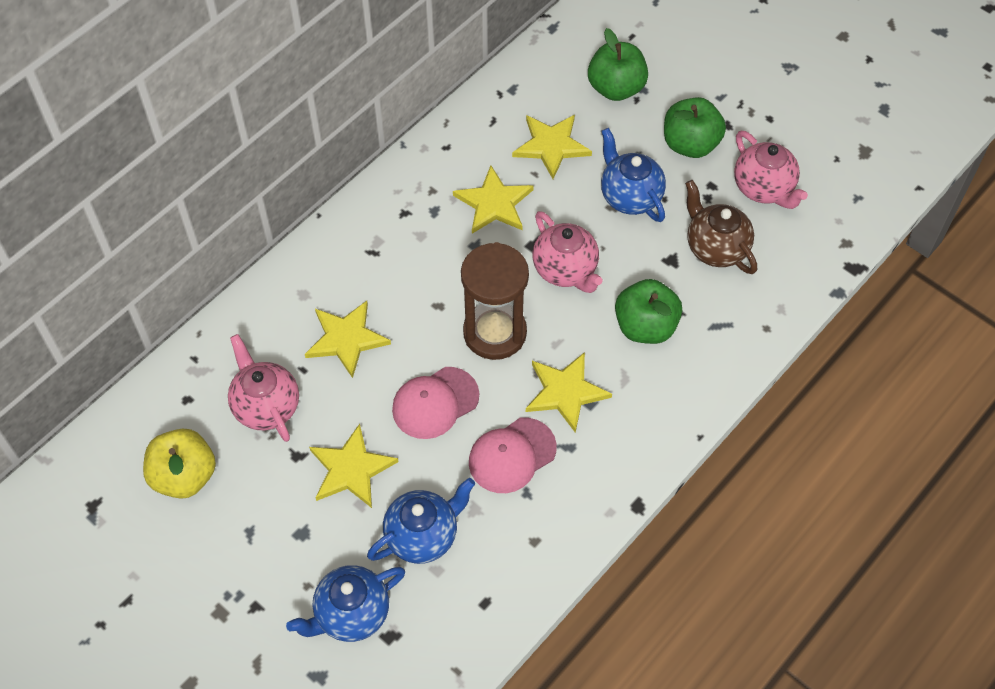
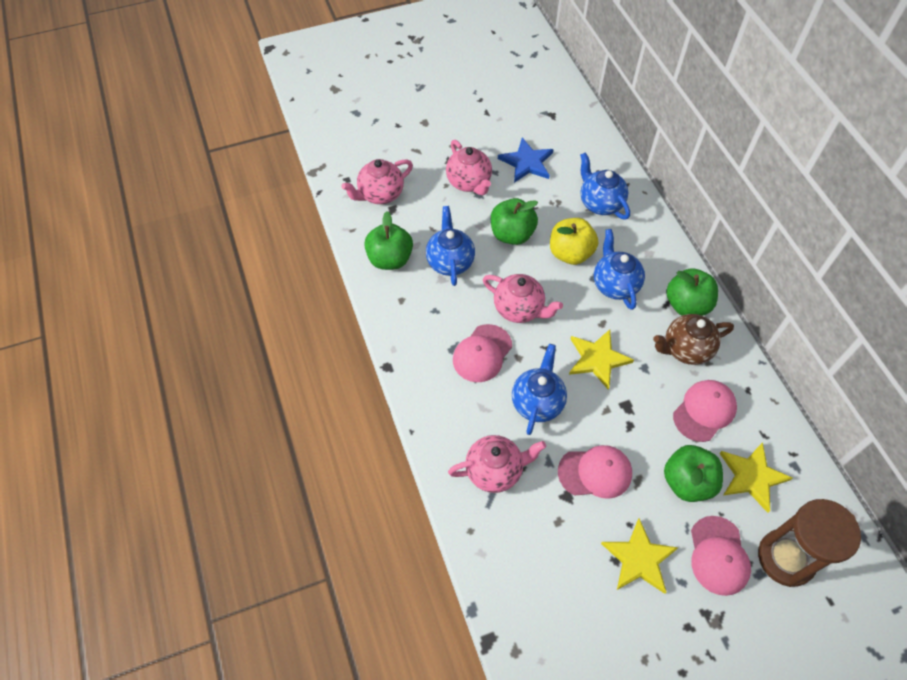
blue star: none = 0 -> [498,138,554,183] = 1
blue teapot: [286,565,405,642] [367,478,475,564] [601,128,666,222] = 3 -> [426,206,475,286] [512,344,567,435] [580,152,630,220] [594,229,645,310] = 4
green apple: [588,28,648,101] [615,279,682,344] [664,97,726,158] = 3 -> [364,211,413,270] [491,198,538,245] [664,445,723,502] [666,268,718,316] = 4
pink cap: [392,367,479,439] [469,418,557,493] = 2 -> [453,324,512,382] [558,445,632,499] [673,380,737,442] [691,516,751,596] = 4
pink teapot: [228,334,299,442] [533,211,602,293] [734,131,808,209] = 3 -> [341,159,413,204] [446,140,492,195] [448,435,546,493] [483,274,563,323] = 4
yellow star: [305,301,391,378] [309,424,399,508] [453,166,534,234] [512,115,592,179] [526,352,612,433] = 5 -> [569,329,634,390] [601,518,678,594] [719,442,793,513] = 3

